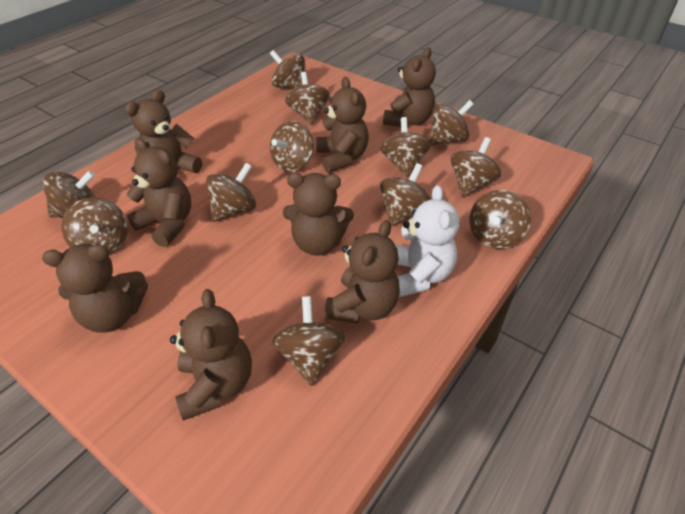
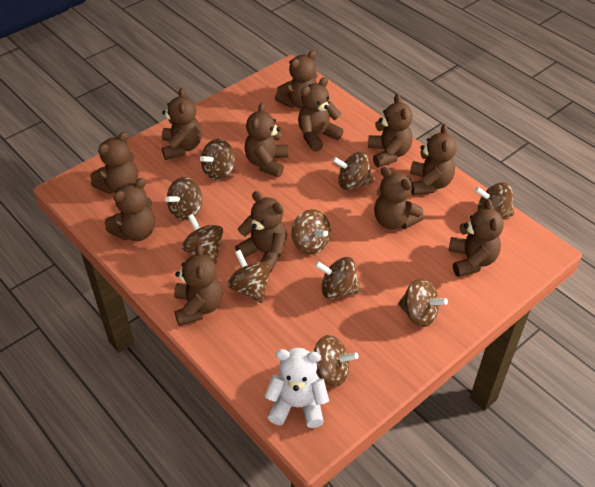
brown spinning top: [43,170,95,217] [61,198,128,255] [206,163,256,222] [270,50,305,89] [270,121,314,172] [272,296,345,386] [285,72,330,125] [380,117,431,177] [380,163,431,226] [429,100,474,145] [451,137,501,197] [470,190,531,249] = 12 -> [165,177,202,221] [182,214,223,264] [200,139,235,181] [228,250,271,303] [291,209,331,255] [313,335,359,387] [315,257,361,299] [332,152,374,190] [398,278,448,327] [475,182,514,218] = 10
brown teddy bear: [42,244,148,333] [125,90,202,173] [127,138,191,247] [170,289,252,421] [283,173,354,256] [316,77,369,173] [324,220,400,324] [383,47,436,127] = 8 -> [90,132,138,194] [105,178,155,241] [162,88,202,160] [174,244,223,326] [235,191,287,273] [244,103,288,177] [275,50,317,109] [298,77,344,152] [368,94,413,167] [374,167,424,230] [410,124,457,195] [449,199,504,277] = 12

